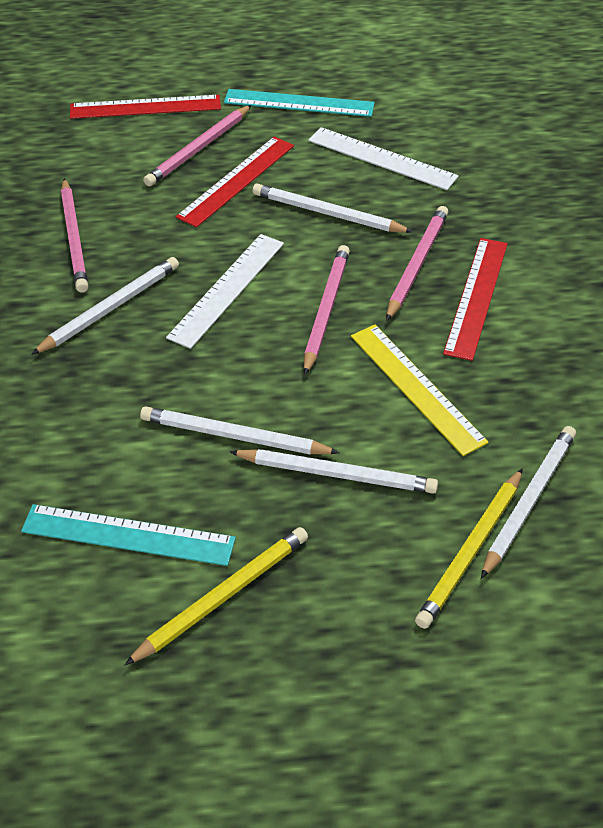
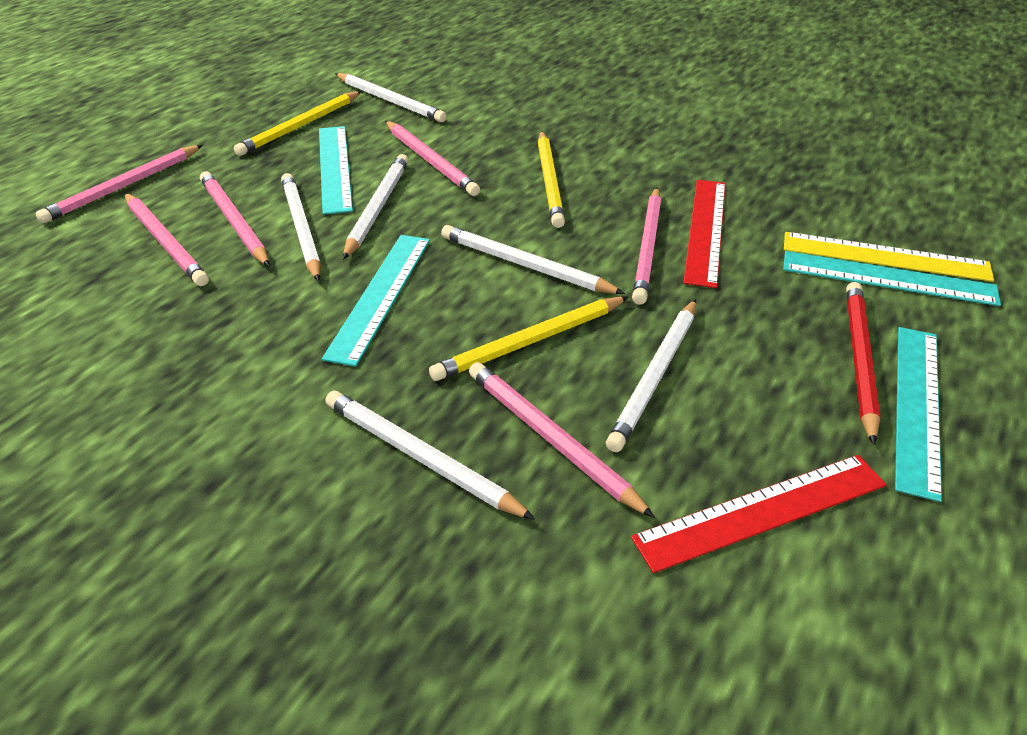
pink pencil: [61,178,88,293] [143,105,251,186] [304,245,350,375] [386,206,449,321] = 4 -> [36,145,203,223] [125,193,209,286] [200,171,270,267] [385,121,480,196] [469,362,655,518] [632,188,661,305] = 6
red pencil: none = 0 -> [846,282,880,445] = 1
red ruler: [70,95,221,119] [176,137,294,228] [443,238,508,361] = 3 -> [631,455,887,573] [683,180,726,288] = 2
turquoise ruler: [21,504,236,566] [224,89,375,117] = 2 -> [319,126,353,215] [322,235,430,367] [783,251,1001,306] [895,327,942,502] = 4
white pencil: [31,257,179,355] [140,407,339,455] [229,449,438,494] [252,183,413,233] [481,426,576,579] = 5 -> [281,173,321,282] [325,391,535,520] [335,73,446,122] [343,154,409,260] [441,225,625,294] [606,299,696,452] = 6
white ruler: [166,234,284,349] [308,127,459,190] = 2 -> none = 0
yellow pencil: [125,527,308,665] [415,468,523,629] = 2 -> [234,91,362,156] [429,296,628,381] [538,131,565,228] = 3

